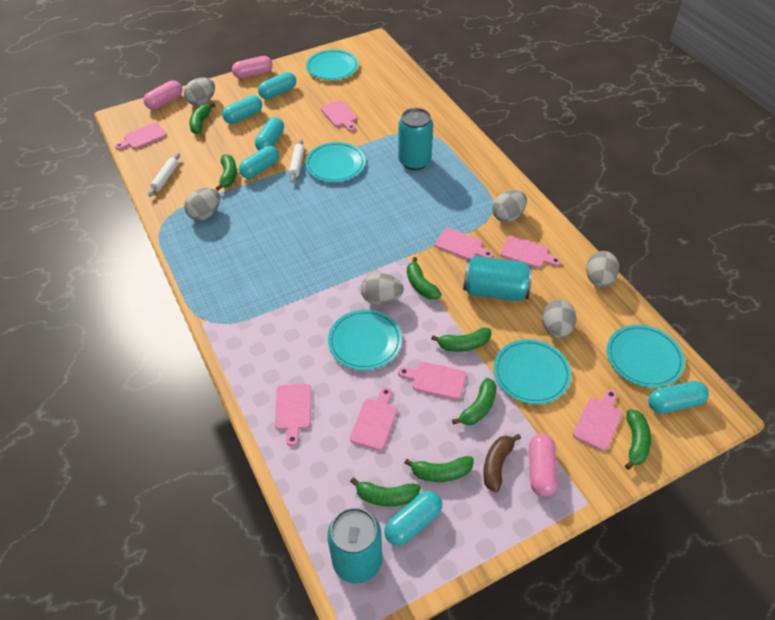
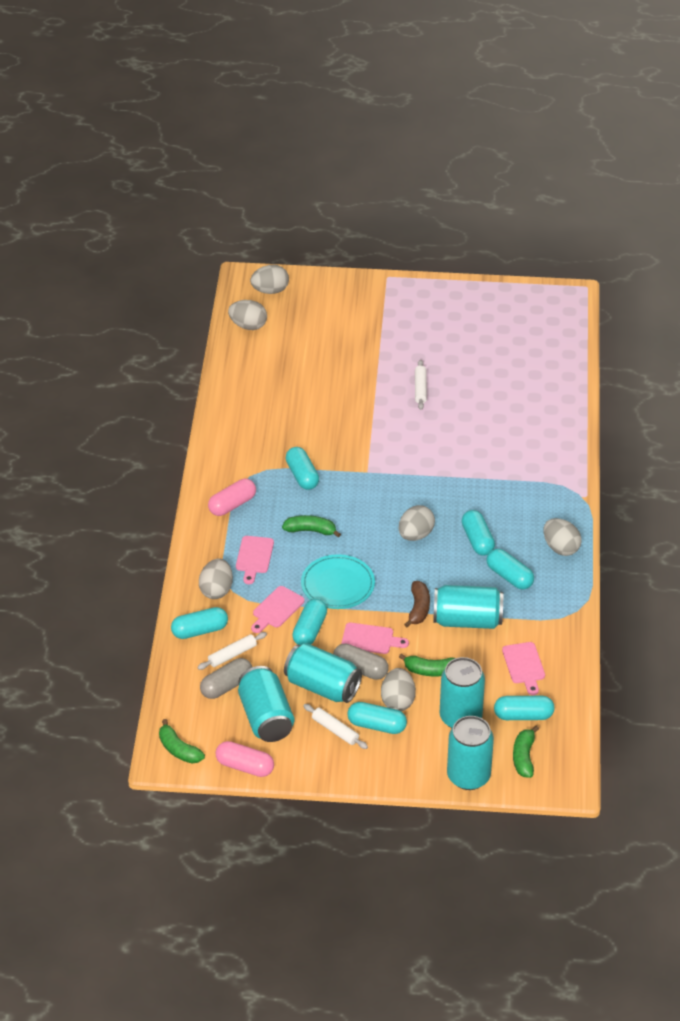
green banana: [189,103,216,134] [216,154,237,191] [350,478,421,506] [405,456,474,482] [407,257,442,300] [431,328,491,352] [452,378,497,425] [625,409,651,470] = 8 -> [159,719,205,764] [282,515,341,538] [399,653,455,676] [513,726,539,778] = 4
grey capsule: none = 0 -> [200,658,252,699] [333,644,389,680] = 2
pink capsule: [143,80,182,110] [232,56,273,79] [529,434,558,497] = 3 -> [208,479,256,516] [216,741,274,777] = 2
pink cutting board: [115,122,167,150] [275,384,311,447] [321,100,357,132] [350,387,398,451] [398,362,466,400] [435,228,493,260] [500,236,561,268] [573,389,622,451] = 8 -> [236,536,274,584] [251,586,305,633] [341,623,409,654] [502,642,545,695] = 4
turquoise can: [327,507,382,584] [398,108,433,170] [463,256,533,301] = 3 -> [238,666,294,742] [284,643,362,703] [433,585,503,629] [440,657,485,728] [447,716,494,790] = 5
turquoise capsule: [222,95,262,124] [239,146,279,179] [255,117,284,150] [258,72,296,99] [384,491,442,546] [648,381,709,414] = 6 -> [171,607,228,639] [286,447,319,490] [292,599,327,645] [347,702,407,734] [462,510,495,556] [487,549,534,590] [494,696,555,720] = 7
turquoise plate: [305,142,366,182] [306,49,359,80] [328,309,402,370] [494,339,571,404] [607,325,685,388] = 5 -> [301,554,375,609] = 1
white rolling pin: [148,153,180,197] [289,139,304,183] = 2 -> [197,632,267,670] [303,704,368,749] [415,360,427,410] = 3

